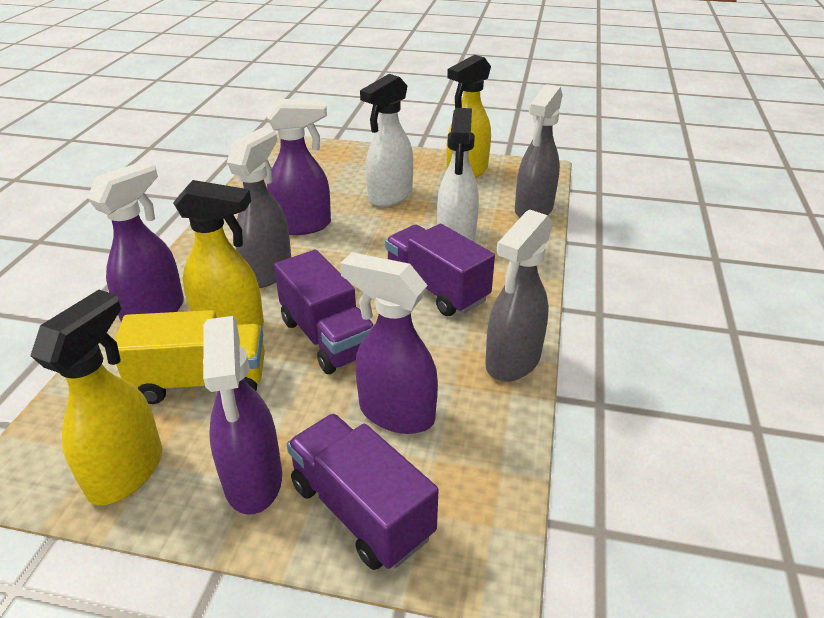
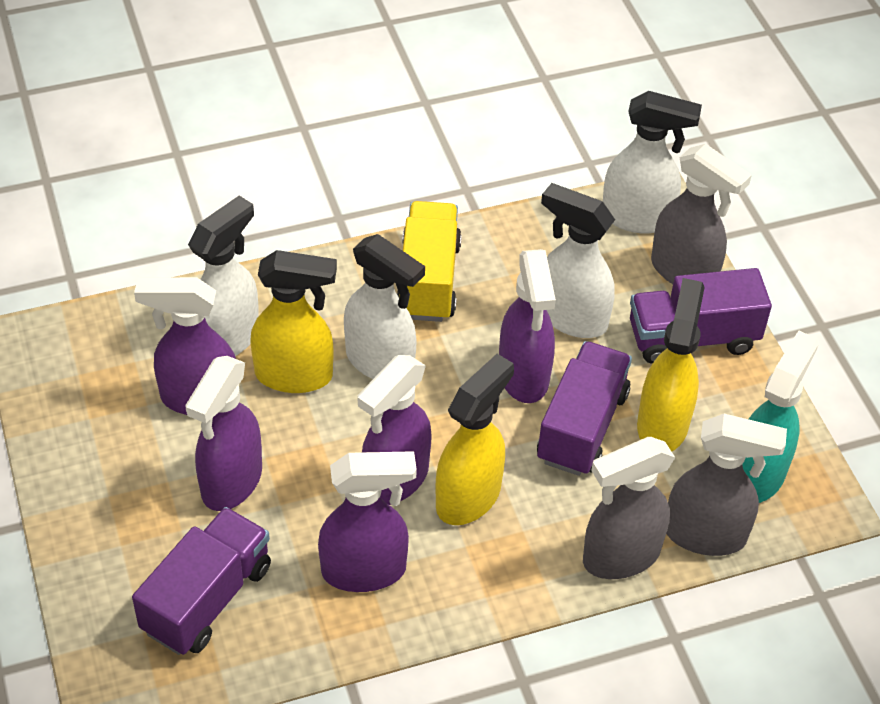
purple spray bottle: [87,161,184,322] [203,316,282,515] [267,99,331,235] [340,252,438,434] = 4 -> [134,277,236,415] [185,356,262,511] [318,451,417,592] [358,355,432,505] [499,249,556,403] = 5
turquoise spray bottle: none = 0 -> [742,331,819,503] = 1
white spray bottle: [360,74,413,207] [437,108,479,242] = 2 -> [188,196,259,356] [344,234,425,379] [541,183,615,338] [603,91,702,234] = 4

